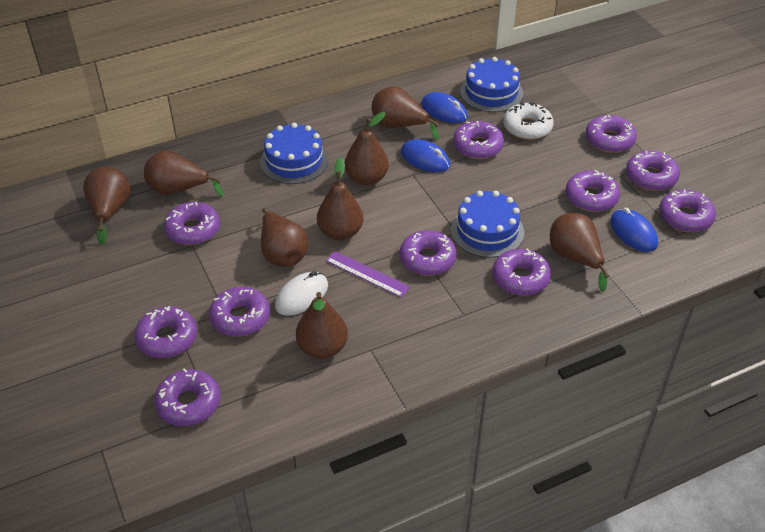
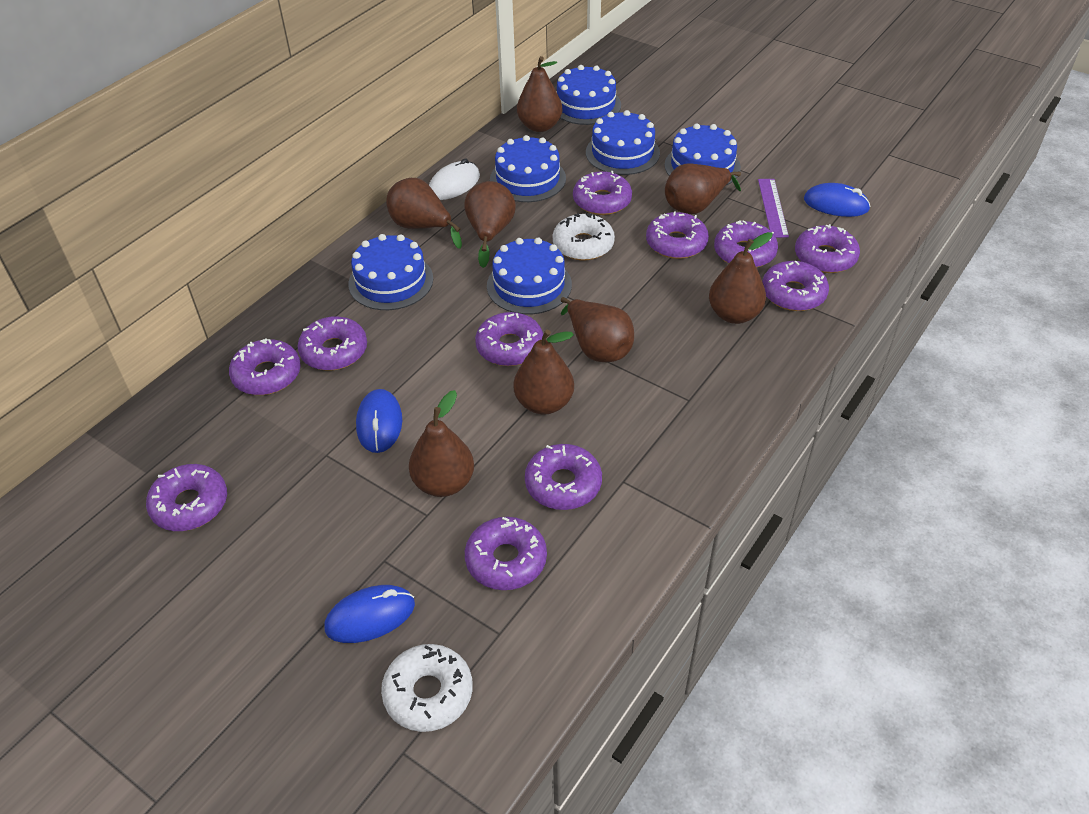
blue cake: [260,123,328,184] [451,191,524,258] [460,57,523,112] = 3 -> [348,234,433,310] [487,238,572,314] [490,135,566,202] [557,65,621,125] [586,110,660,175] [665,123,741,185] = 6
white donut: [503,102,554,140] = 1 -> [381,644,473,732] [553,213,615,261] = 2

